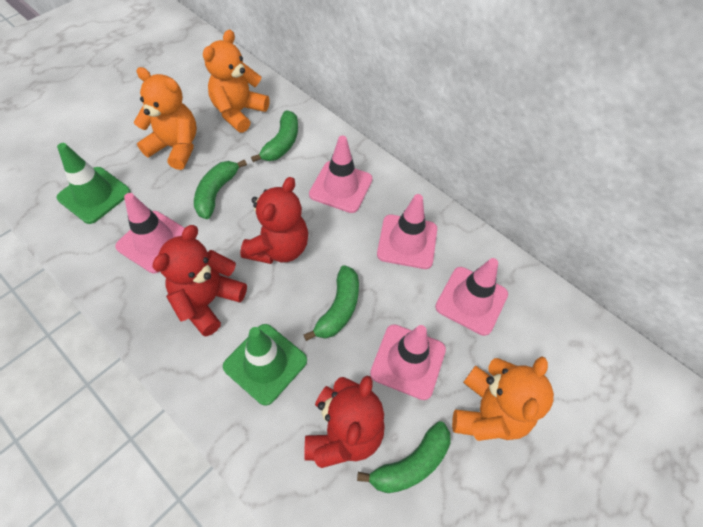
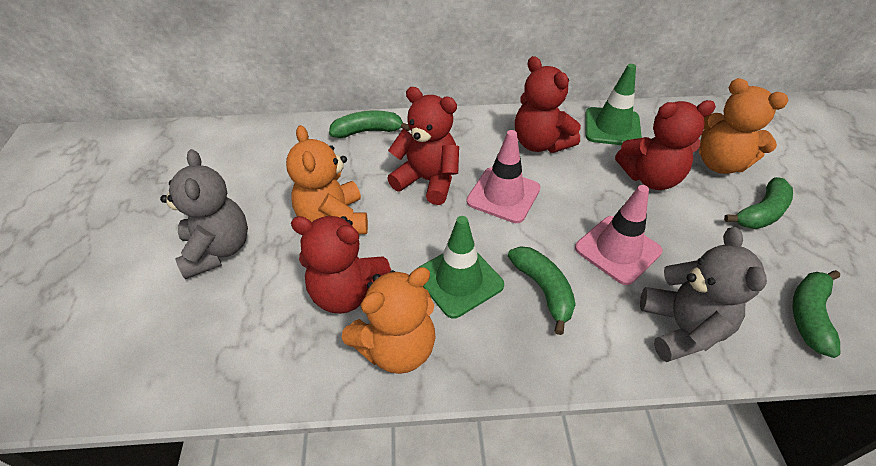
grey teddy bear: none = 0 -> [160,149,248,279] [640,227,767,362] = 2
pink traffic cone: [115,193,185,273] [309,136,373,213] [370,324,446,400] [377,194,437,269] [435,258,508,336] = 5 -> [466,130,541,223] [575,185,663,285] = 2
red teddy bear: [152,225,247,337] [240,177,308,264] [304,375,385,468] = 3 -> [291,216,391,314] [387,87,459,205] [515,56,581,153] [615,100,716,190] = 4

